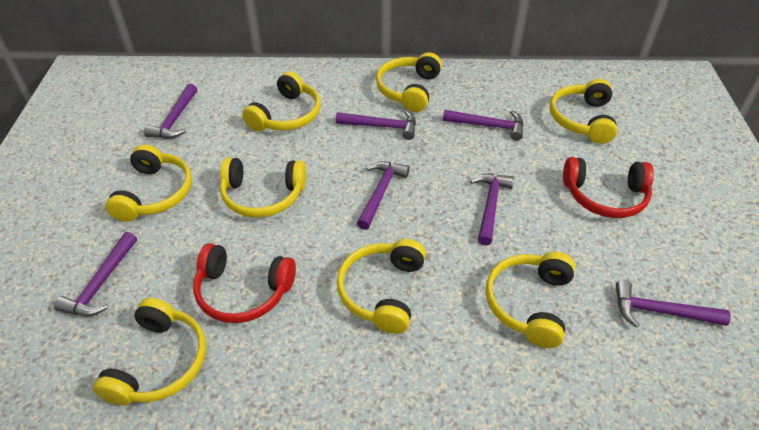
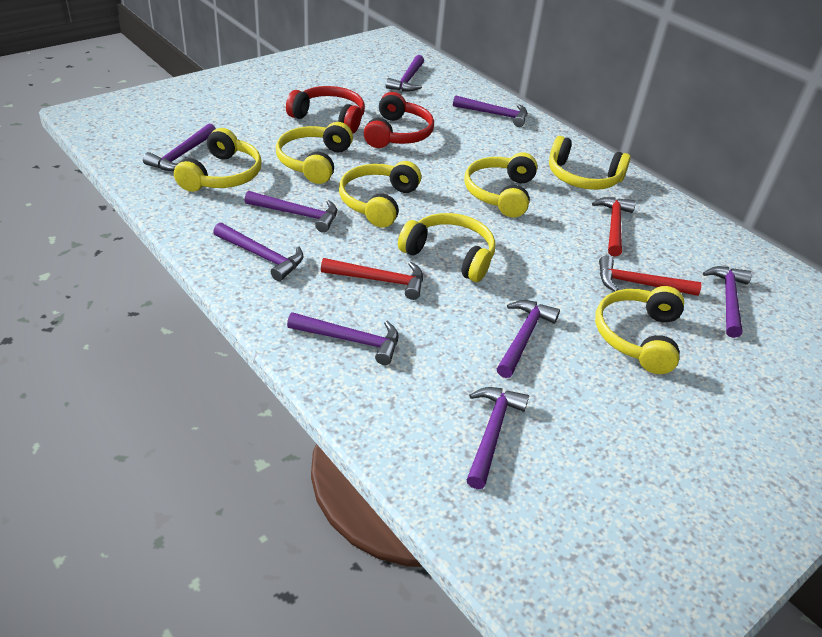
purple hammer: [54,232,137,316] [144,84,197,139] [336,110,416,140] [357,161,410,230] [443,110,524,141] [470,174,514,245] [616,280,731,328] = 7 -> [143,123,216,171] [213,223,303,281] [245,191,337,233] [287,312,399,365] [386,55,424,91] [453,95,527,127] [467,387,529,489] [497,300,560,378] [703,266,752,338] = 9
red hammer: none = 0 -> [321,258,423,300] [592,197,636,257] [599,255,701,296] = 3
yellow headphones: [93,298,206,405] [106,144,192,222] [220,157,306,218] [242,71,321,131] [337,239,426,334] [376,52,442,112] [486,252,575,348] [549,79,618,144] = 8 -> [174,128,262,192] [276,122,353,184] [339,161,421,228] [398,213,495,282] [464,152,537,218] [549,136,631,190] [595,286,684,374] = 7

